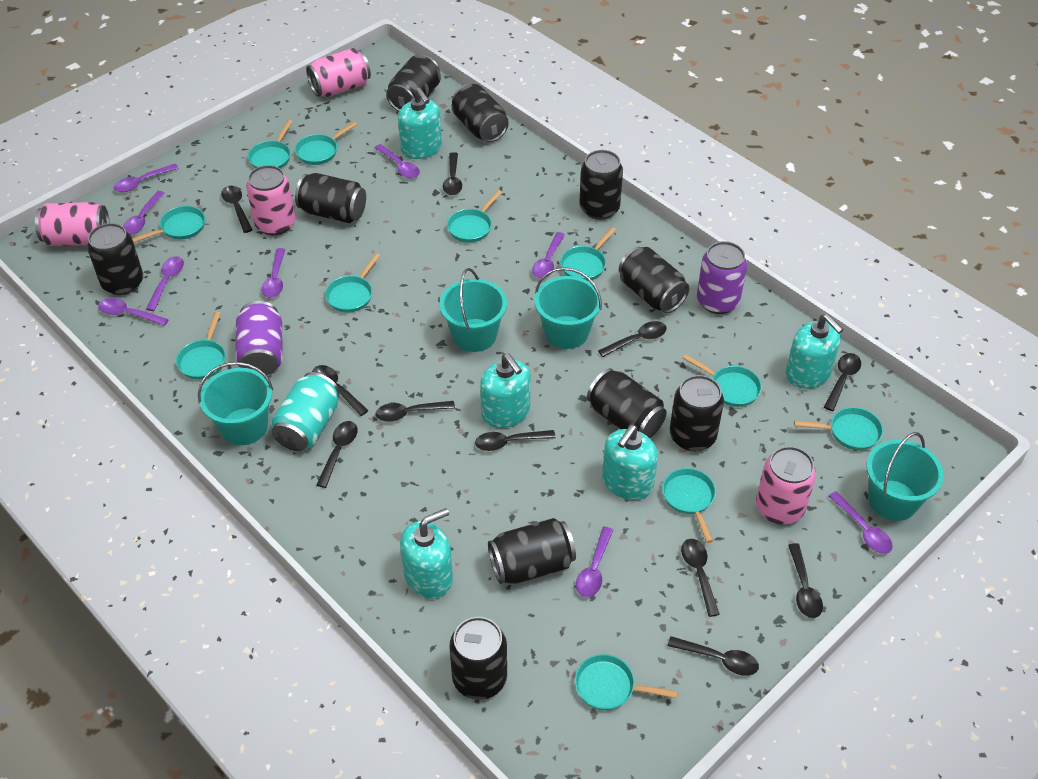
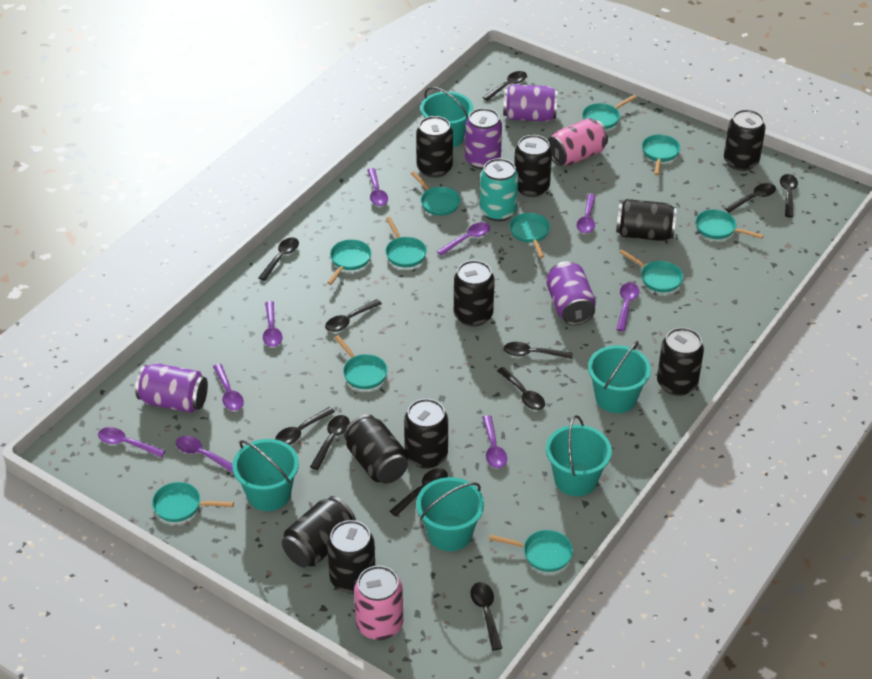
pink can: [35,202,110,246] [246,165,295,236] [306,48,371,97] [756,446,816,525] = 4 -> [354,566,403,640] [548,118,608,166] = 2
purple can: [235,301,283,376] [697,241,747,314] = 2 -> [135,363,208,413] [465,108,502,170] [503,84,558,122] [546,261,596,325] = 4
turquoise bucket: [198,362,273,445] [440,268,507,352] [534,267,602,349] [866,432,944,521] = 4 -> [232,439,299,511] [416,477,484,551] [420,87,473,148] [546,415,612,496] [588,341,651,413] = 5
turquoise soap dispenser: [398,87,442,159] [400,508,453,599] [480,353,531,428] [602,425,658,500] [786,314,844,389] = 5 -> none = 0

